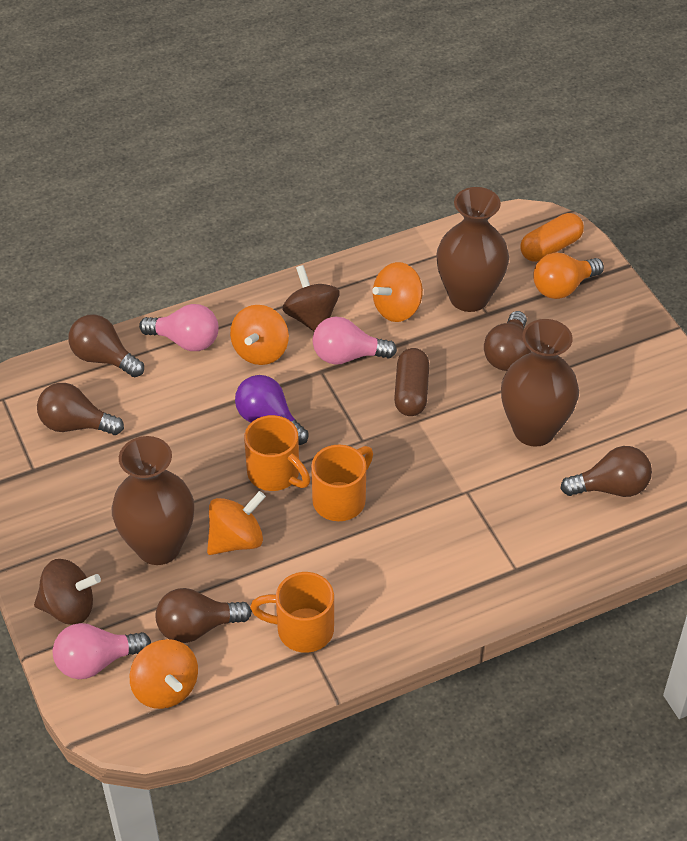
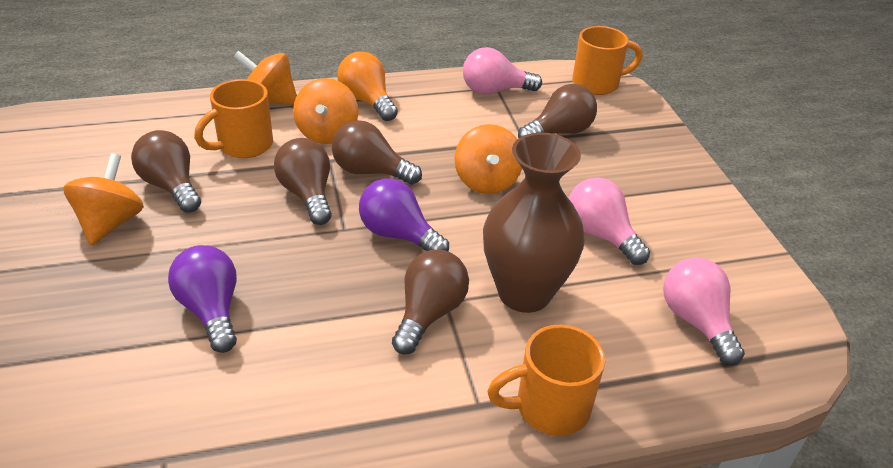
brown capsule: [394,348,429,416] = 1 -> none = 0
brown spinning top: [34,559,101,625] [282,265,339,331] = 2 -> none = 0
brown vase: [112,436,194,565] [436,187,509,312] [501,319,579,447] = 3 -> [483,132,585,313] = 1
orange capsule: [520,213,584,262] = 1 -> none = 0
purple light bulb: [235,375,309,445] = 1 -> [168,245,237,353] [359,178,449,252] = 2

